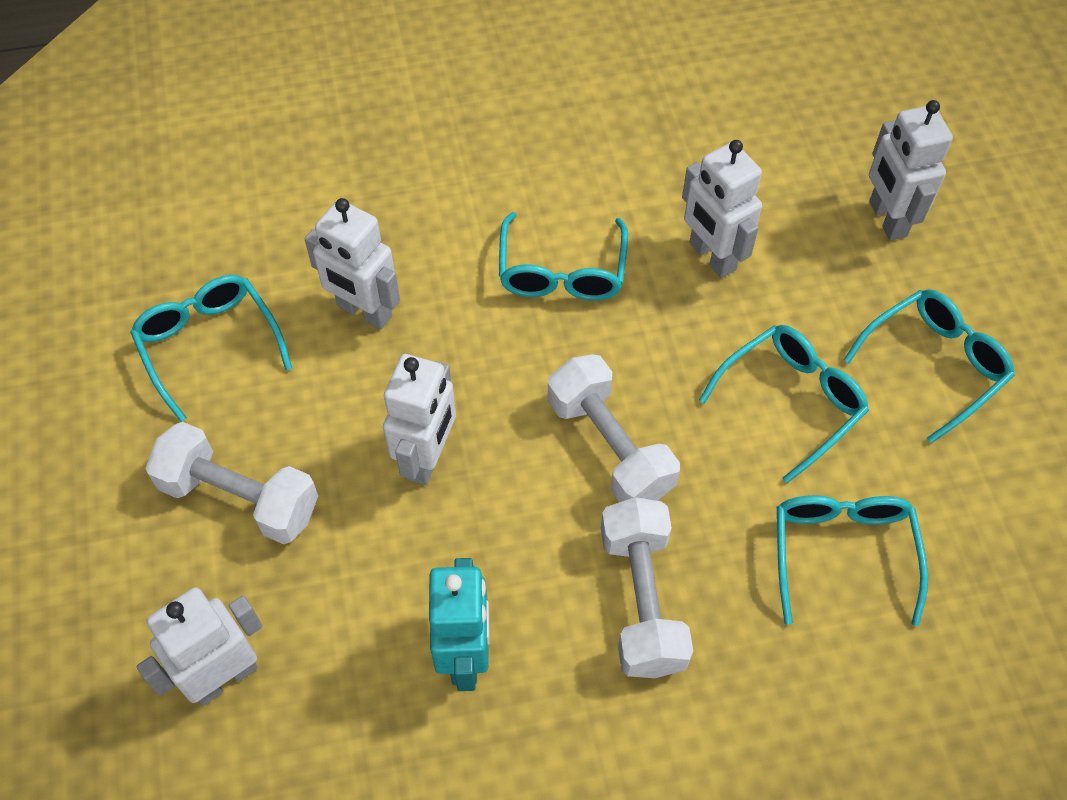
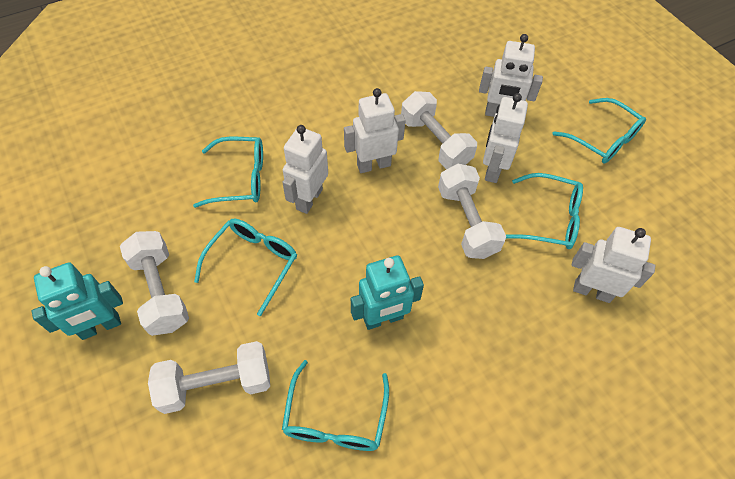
turquoise robot: [429,558,490,691] = 1 -> [32,262,123,340] [351,255,424,330] = 2
white dumbbell: [145,422,318,544] [547,354,680,502] [601,497,693,678] = 3 -> [120,231,189,336] [148,341,270,414] [401,91,477,170] [438,164,506,259] = 4

